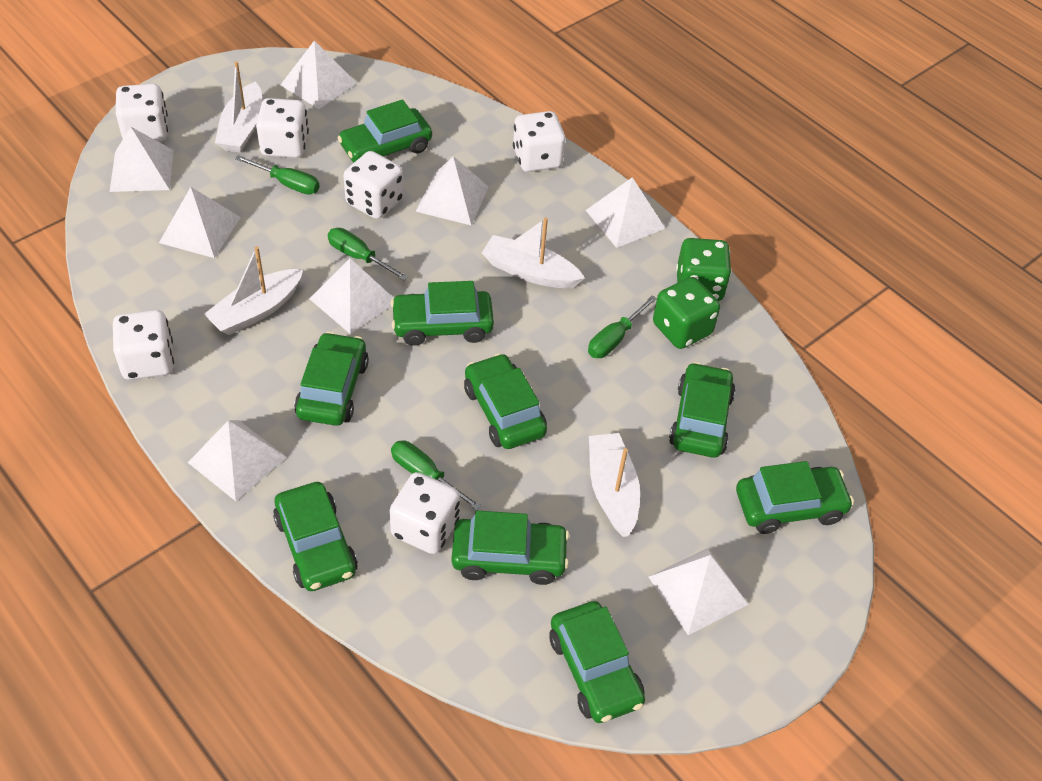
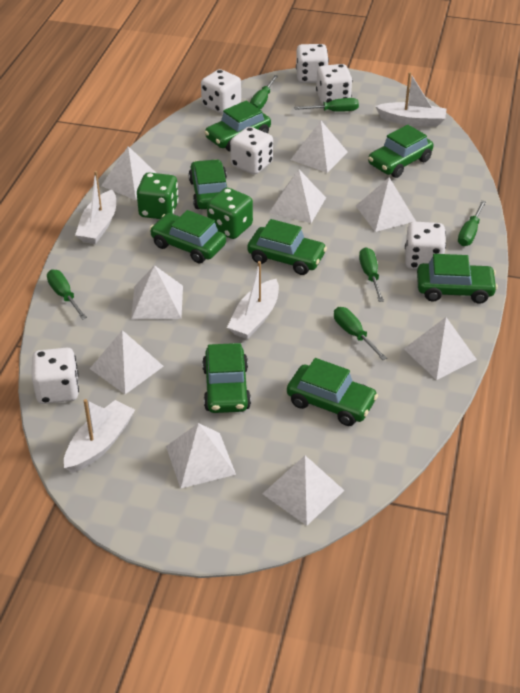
green car: [273,482,358,591] [294,332,369,426] [337,100,432,163] [390,281,494,346] [452,511,569,585] [464,353,547,449] [550,601,645,723] [669,362,735,458] [736,461,854,534] = 9 -> [150,210,226,263] [189,159,227,209] [202,343,251,413] [204,101,271,152] [247,219,327,275] [287,358,378,426] [368,125,434,178] [417,254,498,304] = 8
green screwdriver: [235,155,320,195] [328,228,408,281] [391,440,481,511] [588,295,657,358] = 4 -> [47,269,87,320] [250,75,278,109] [294,98,359,112] [334,307,387,360] [359,247,384,302] [458,200,486,246] = 6
white pyramid: [110,127,174,192] [159,187,241,258] [188,420,287,501] [281,40,357,109] [310,258,394,334] [416,156,489,225] [586,177,666,248] [649,548,749,635] = 8 -> [90,330,164,394] [101,146,156,200] [131,265,183,319] [166,423,236,489] [262,455,345,526] [269,169,326,223] [291,121,348,173] [356,177,416,232] [404,317,477,380] = 9

